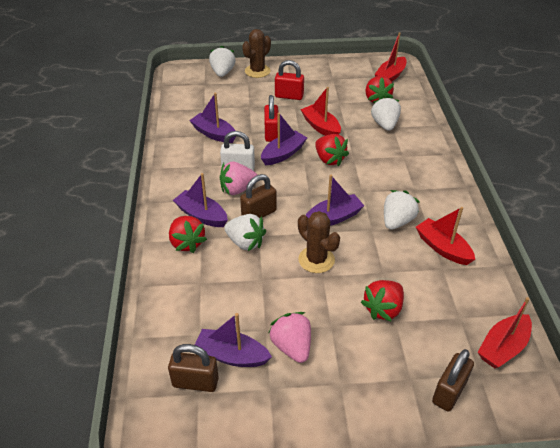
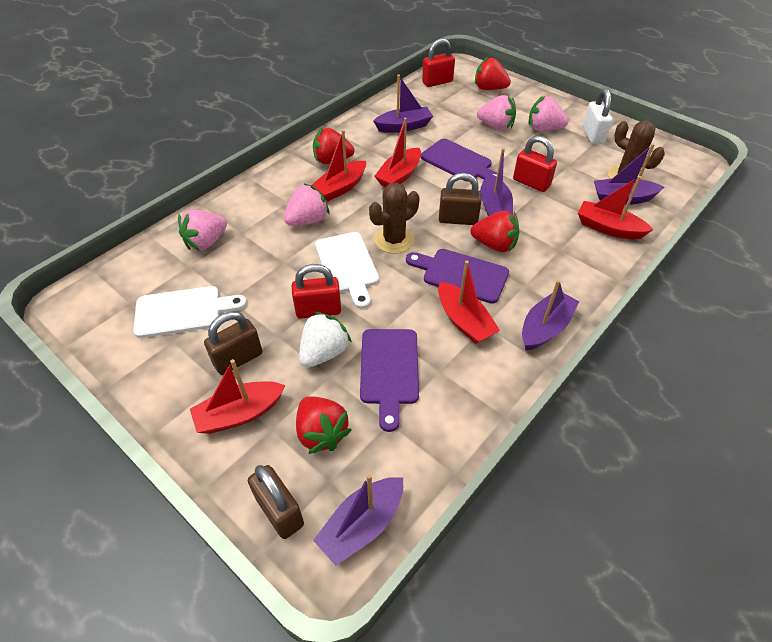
pink strawberry: [220,162,257,195] [269,312,311,363] = 2 -> [178,210,227,251] [284,183,330,226] [477,95,516,130] [529,96,569,131] = 4
purple cutting board: none = 0 -> [360,329,419,432] [406,249,509,304] [421,139,497,182] = 3
red boat: [300,87,341,136] [374,32,407,82] [416,207,475,265] [478,297,532,368] = 4 -> [190,359,285,434] [312,130,366,201] [374,118,421,187] [438,261,500,344] [578,176,653,239] = 5
red padlock: [264,95,278,142] [275,60,304,100] = 2 -> [292,264,341,319] [422,38,455,87] [513,136,557,192] = 3
white cutting board: none = 0 -> [133,286,247,338] [315,232,379,309] = 2
white strawberry: [209,45,236,77] [224,214,266,251] [371,96,401,131] [384,190,420,230] = 4 -> [299,312,352,368] = 1

